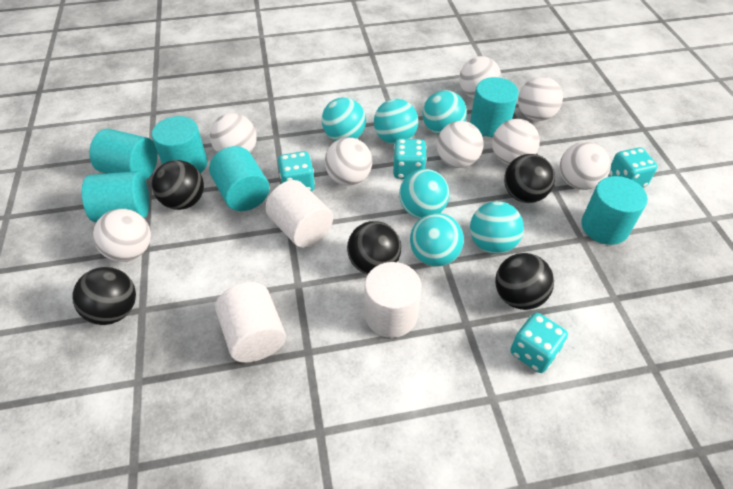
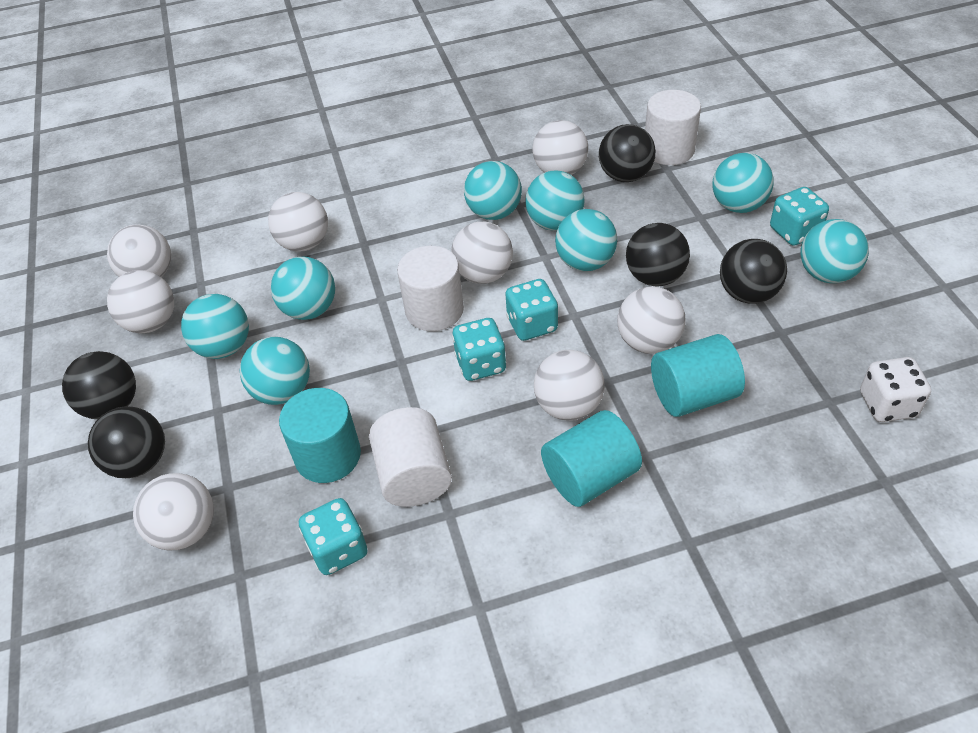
turquoise ball: [322,97,366,141] [374,99,419,144] [399,169,449,219] [410,213,464,267] [422,90,467,135] [470,201,524,254] = 6 -> [181,294,249,359] [240,337,310,405] [271,257,335,320] [464,161,522,220] [525,171,585,231] [555,209,617,271] [713,153,774,213] [801,219,869,283] = 8
turquoise cylinder: [82,171,149,222] [89,129,157,180] [152,116,208,173] [209,146,270,211] [470,77,519,137] [581,176,648,245] = 6 -> [279,388,361,483] [541,410,642,507] [651,334,745,417] = 3
white dice: none = 0 -> [860,357,931,422] = 1

